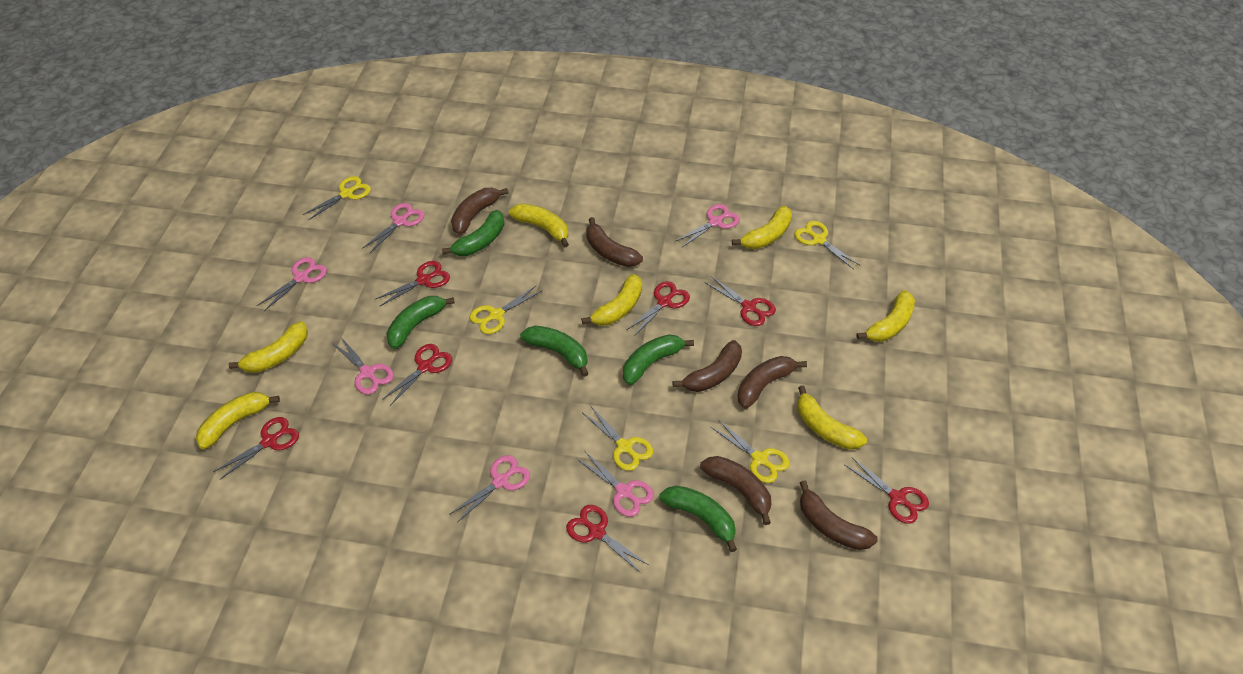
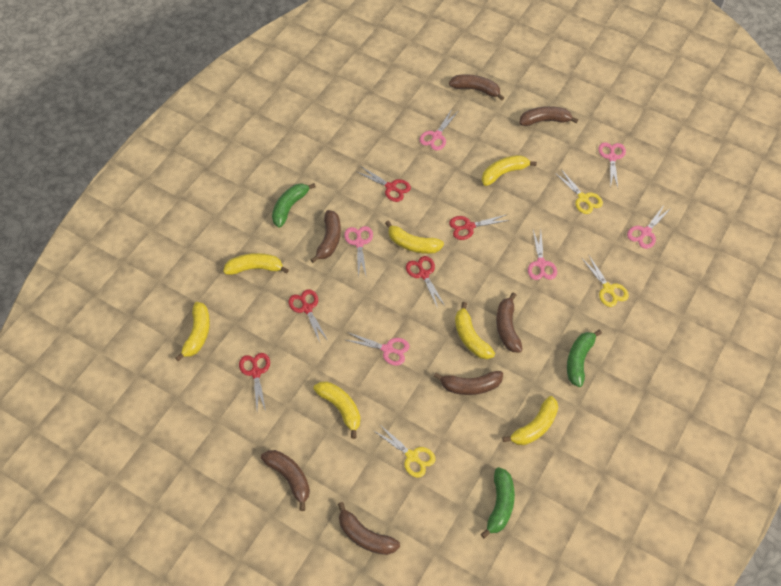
brown banana: [451,188,509,235] [586,217,643,267] [672,340,742,392] [700,456,771,525] [737,356,807,408] [800,480,878,550] = 6 -> [261,450,310,511] [310,210,341,263] [338,502,400,555] [434,371,503,395] [449,74,504,101] [496,292,523,353] [519,106,578,126] = 7
green banana: [387,296,455,349] [442,210,504,256] [520,326,589,377] [623,334,694,385] [659,485,737,552] = 5 -> [272,183,316,228] [481,467,515,539] [567,330,602,387] = 3
red scissors: [213,417,299,480] [376,261,450,306] [382,344,452,406] [566,505,649,573] [627,281,690,335] [705,276,776,326] [845,457,929,524] = 7 -> [239,353,270,411] [288,289,328,342] [357,166,411,202] [406,256,446,308] [449,215,510,240] = 5
yellow scissors: [303,176,371,221] [470,286,542,334] [583,407,653,471] [711,421,790,483] [794,221,861,269] = 5 -> [374,424,436,478] [555,169,603,214] [582,256,629,307] = 3

